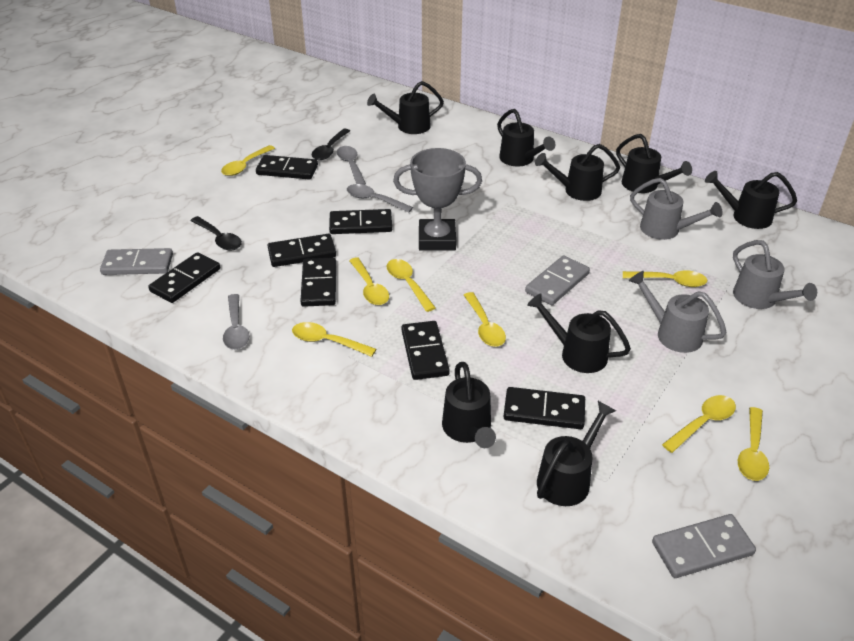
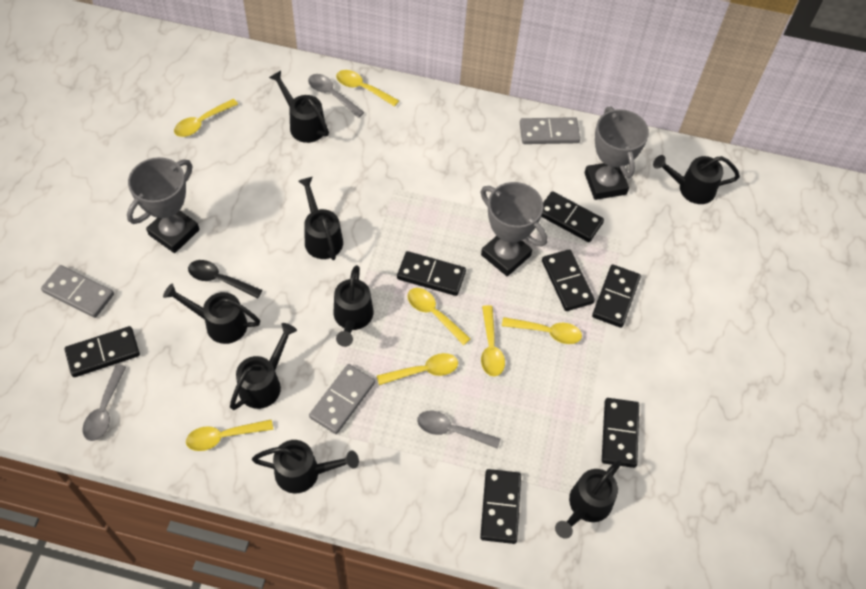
black spoon: [190,216,242,251] [312,129,350,160] = 2 -> [188,260,262,298] = 1
grey trophy: [393,148,482,251] = 1 -> [127,157,200,253] [480,182,547,276] [585,107,649,200] = 3
grey watering can: [629,271,727,353] [630,178,723,240] [733,240,817,309] = 3 -> none = 0
yellow spoon: [221,145,275,176] [292,322,376,357] [349,257,389,305] [386,259,436,312] [464,292,506,347] [623,270,707,287] [662,395,736,453] [738,407,769,481] = 8 -> [174,99,238,137] [186,420,273,451] [336,70,399,107] [377,353,458,385] [408,288,471,345] [481,305,505,377] [502,317,582,344] = 7

